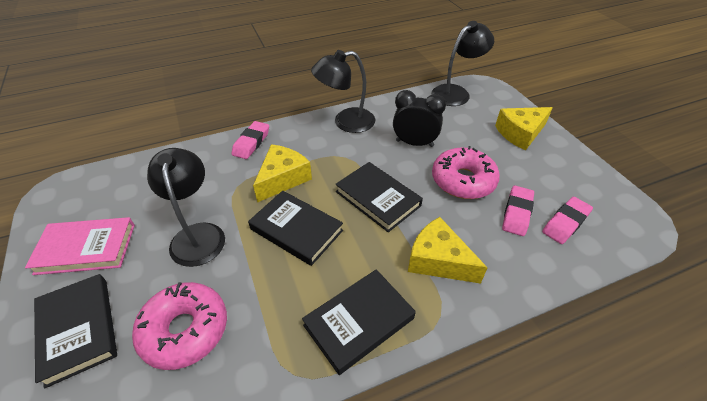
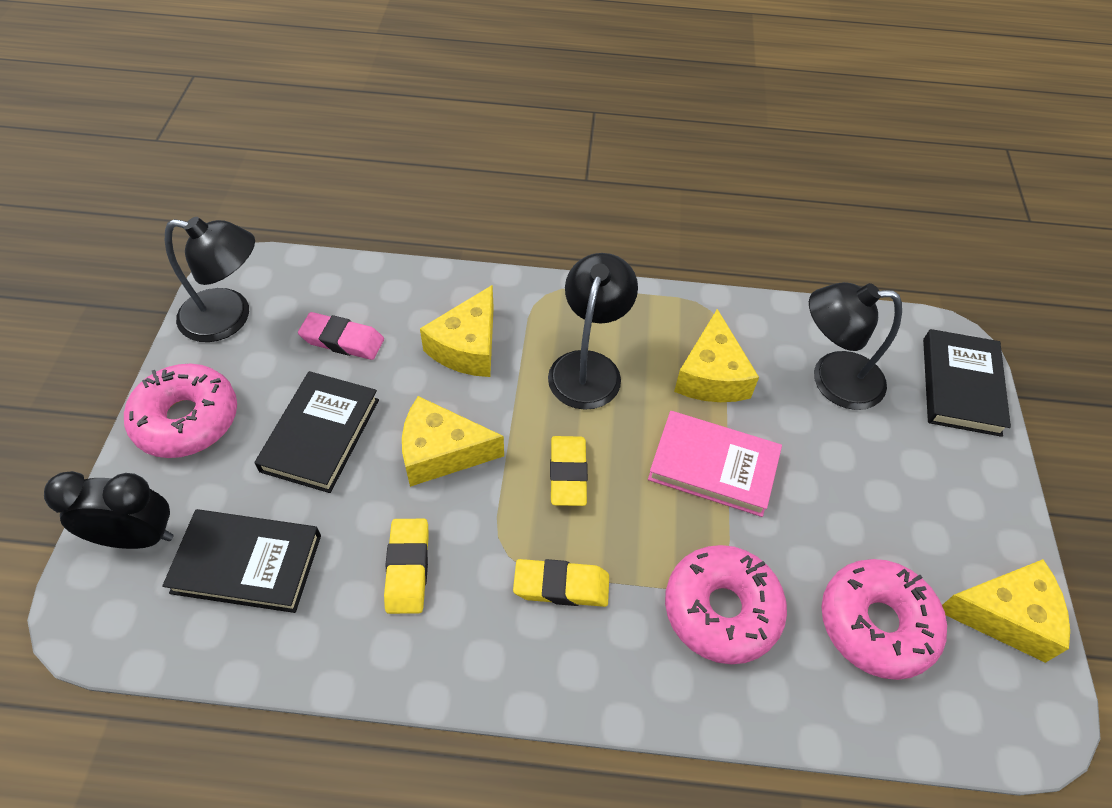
black book: [34,274,117,388] [248,191,343,266] [302,269,416,375] [335,162,423,232] = 4 -> [162,509,321,613] [255,371,379,493] [923,329,1011,437] = 3
pink donut: [132,282,227,370] [432,146,500,199] = 2 -> [124,364,237,458] [665,545,787,664] [822,559,947,680] = 3
pink eraser: [231,121,269,159] [502,186,534,236] [542,197,593,244] = 3 -> [298,312,384,360] = 1
yellow cheese: [253,144,312,203] [408,217,488,284] [495,107,553,151] = 3 -> [402,396,504,487] [420,285,494,377] [674,309,759,402] [942,559,1070,663] = 4
yellow eraser: none = 0 -> [384,519,429,614] [513,559,609,607] [550,436,588,506] = 3

